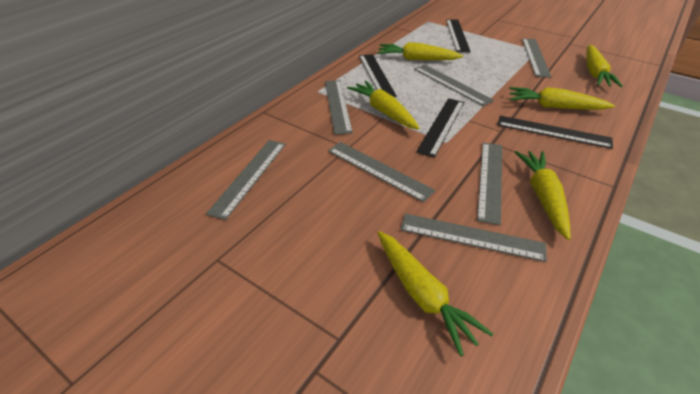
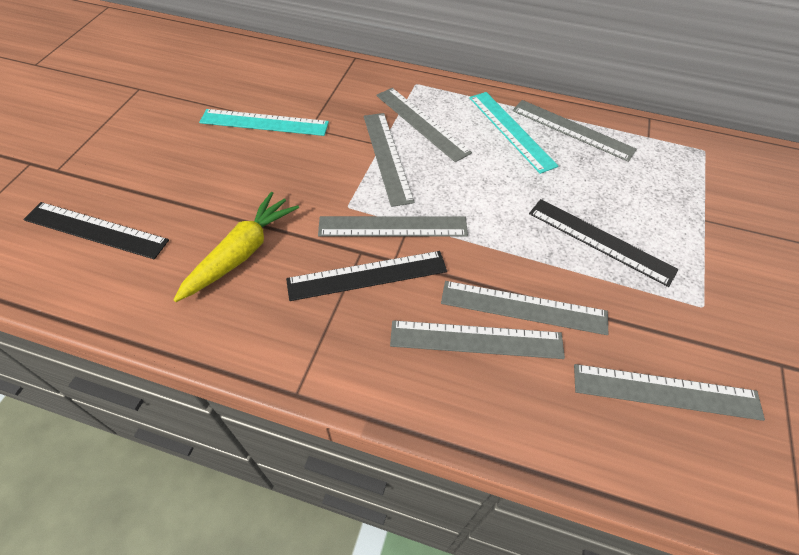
black ruler: [359,54,397,97] [416,98,464,158] [446,19,471,52] [498,116,613,149] = 4 -> [23,202,169,259] [286,251,447,301] [529,199,678,287] = 3
turquoise ruler: none = 0 -> [199,109,329,136] [469,92,558,174] = 2
yellow carrot: [347,81,420,130] [377,42,463,60] [378,231,493,356] [509,87,615,110] [515,151,570,240] [586,45,623,87] = 6 -> [174,192,299,302] = 1

